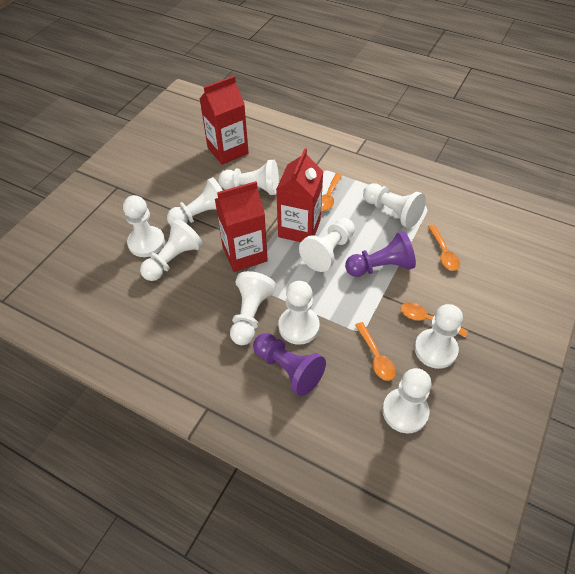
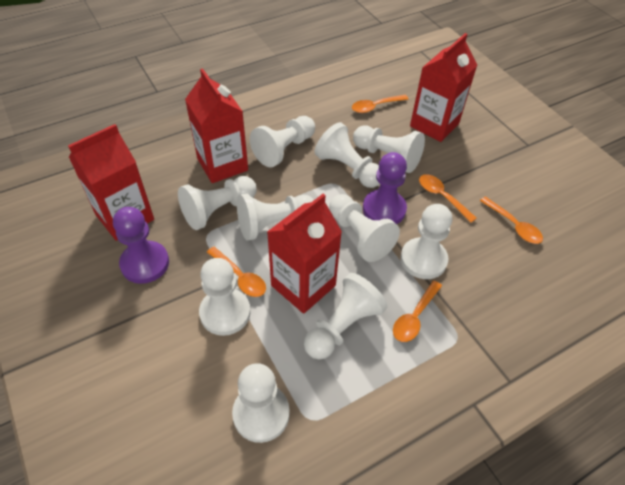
orange spoon: [321,173,342,211] [355,322,396,381] [400,302,468,337] [428,225,460,271] = 4 -> [207,247,266,297] [352,95,409,113] [393,281,442,342] [419,174,477,223] [480,196,543,244] = 5
red carton: [199,76,249,165] [215,181,268,272] [276,148,323,242] = 3 -> [68,124,154,241] [185,68,248,183] [267,194,342,314] [410,33,477,142] = 4

